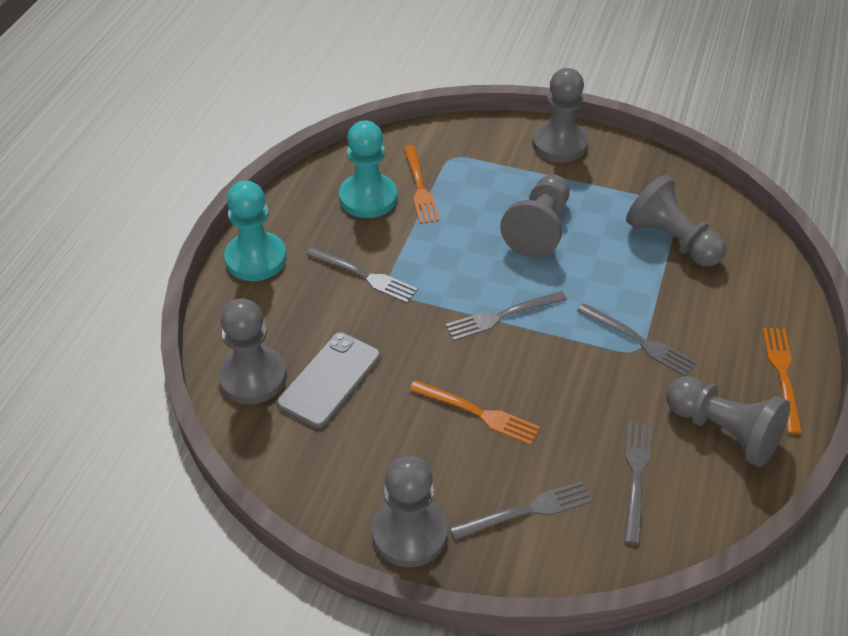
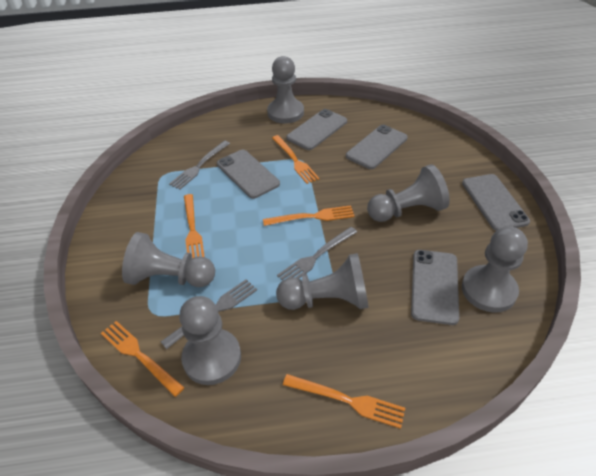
grey fork: [306,247,418,303] [445,291,567,341] [450,481,593,540] [577,303,697,376] [624,421,652,544] = 5 -> [161,279,257,349] [169,141,230,190] [277,227,357,280] = 3
grey phone: [277,332,381,429] = 1 -> [217,150,280,199] [286,109,347,150] [346,125,408,169] [411,250,459,325] [462,174,530,231] = 5
orange fork: [404,145,440,224] [409,380,540,445] [763,328,802,434] = 3 -> [101,321,185,397] [184,194,205,258] [263,205,355,226] [272,135,319,184] [283,374,405,429] = 5
turquoise pawn: [224,181,286,281] [339,120,397,218] = 2 -> none = 0

